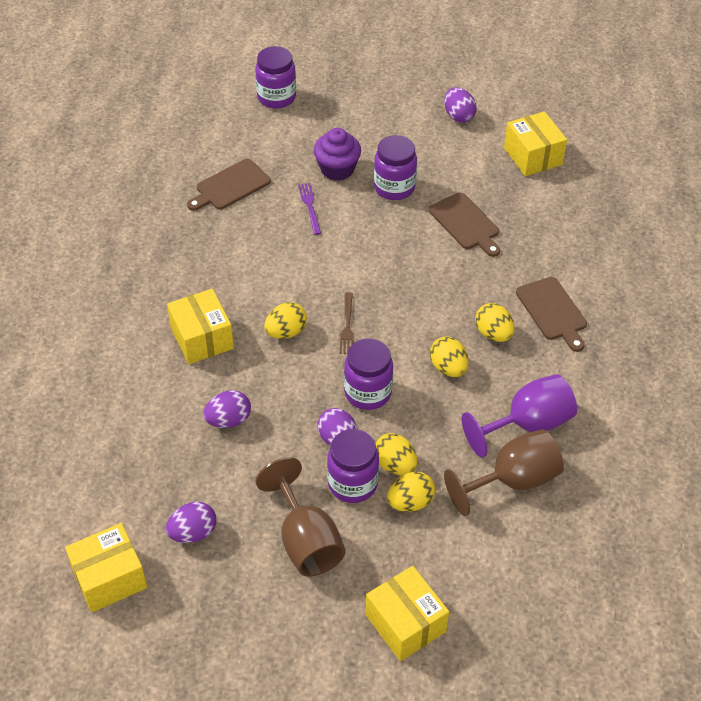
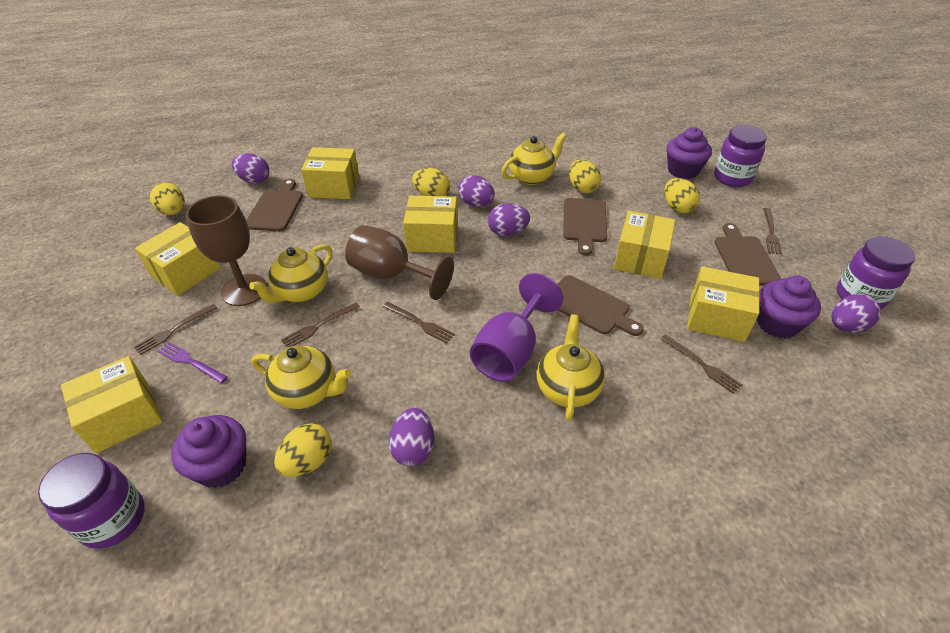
brown cutting board: [187,159,271,211] [429,192,500,257] [516,277,587,352] = 3 -> [246,179,303,231] [557,275,644,336] [563,198,607,255] [715,223,781,286] = 4
brown fork: [340,292,354,354] = 1 -> [134,304,217,355] [281,303,360,348] [383,302,455,344] [660,334,742,394] [763,208,782,255] = 5
purple cupcake: [314,128,361,181] = 1 -> [171,415,246,488] [667,127,712,179] [757,276,821,339] = 3
purple egg: [166,501,216,543] [203,390,251,428] [317,408,358,446] [444,87,477,123] = 4 -> [232,153,269,184] [389,408,434,466] [458,175,495,207] [488,203,530,236] [831,294,881,333] = 5
purple jar: [255,46,296,109] [327,429,379,503] [344,338,393,410] [374,135,417,200] = 4 -> [38,453,145,549] [714,125,767,187] [837,236,915,310] = 3
yellow box: [65,523,147,613] [167,289,234,364] [365,566,449,661] [504,111,567,176] = 4 -> [61,356,162,453] [135,222,221,296] [301,147,359,199] [403,196,458,253] [614,211,675,279] [687,267,760,342] = 6
yellow teapot: none = 0 -> [249,244,332,303] [252,345,352,409] [501,133,567,185] [537,315,605,421] = 4

